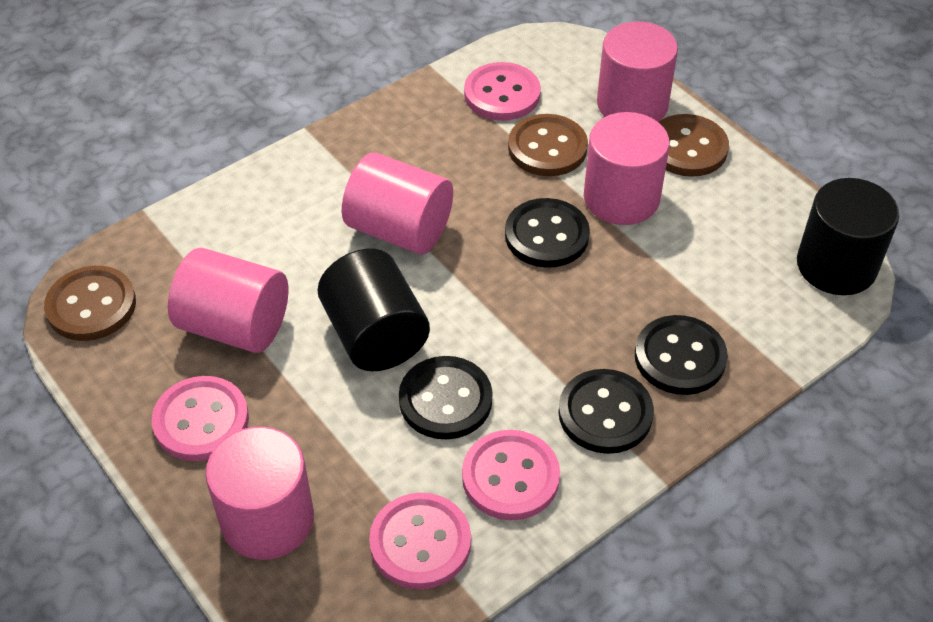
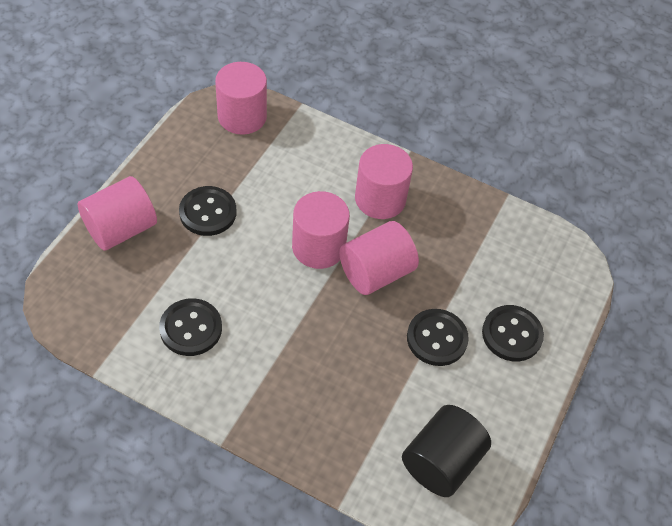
black cylinder: [318,249,430,371] [797,178,899,295] = 2 -> [402,405,491,497] = 1
brown button: [44,266,136,341] [508,114,588,176] [659,114,729,177] = 3 -> none = 0
pink button: [152,376,249,461] [369,493,471,589] [462,430,560,520] [464,62,541,121] = 4 -> none = 0

